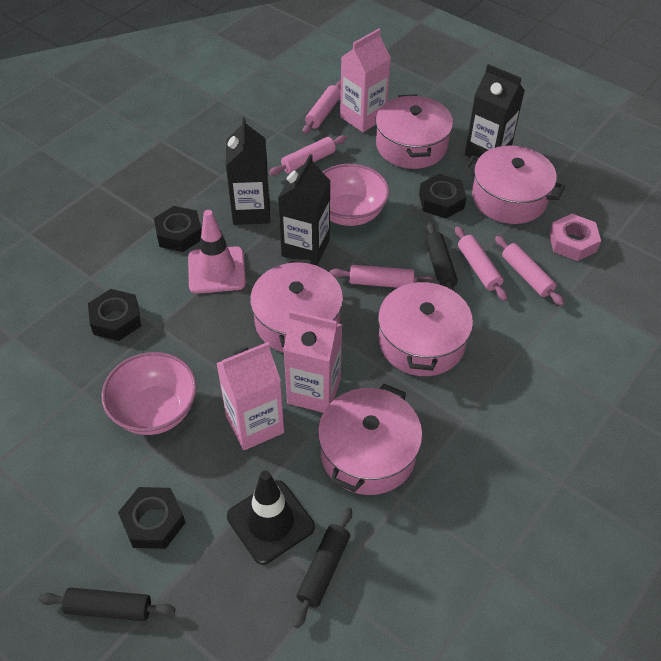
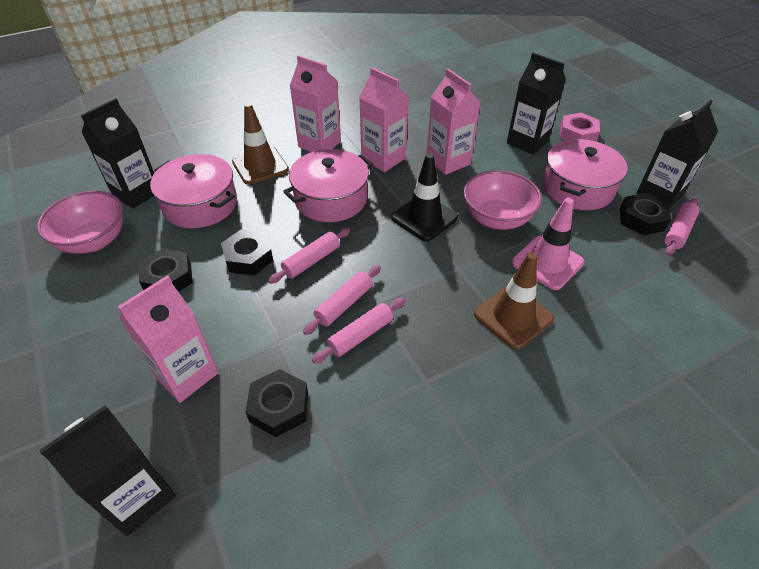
black carton: [226,117,270,225] [278,154,330,266] [465,64,525,158] = 3 -> [39,405,176,536] [81,98,154,209] [507,53,566,155] [636,100,718,209] = 4
black rolling pin: [38,588,175,621] [293,507,352,628] [425,222,458,292] = 3 -> none = 0
brown traffic cone: none = 0 -> [232,103,289,185] [474,252,554,350] = 2
pink carton: [216,342,284,450] [283,310,342,413] [340,29,391,132] = 3 -> [118,275,219,403] [290,55,341,152] [359,67,409,172] [427,69,481,175] = 4
pink pot: [250,259,343,353] [318,384,423,495] [376,94,453,169] [378,278,473,376] [465,146,565,224] = 5 -> [150,154,237,228] [283,149,373,222] [542,139,628,210] = 3
pink rolling pin: [269,135,347,175] [303,81,341,134] [330,265,435,288] [455,226,507,301] [495,236,564,306] = 5 -> [268,228,350,284] [303,265,381,335] [312,298,405,364] [664,197,700,256] = 4

